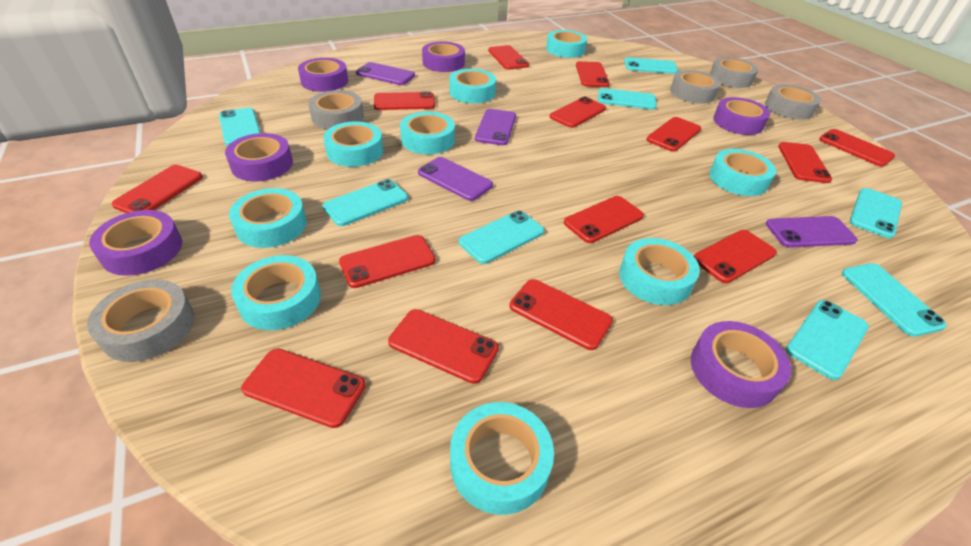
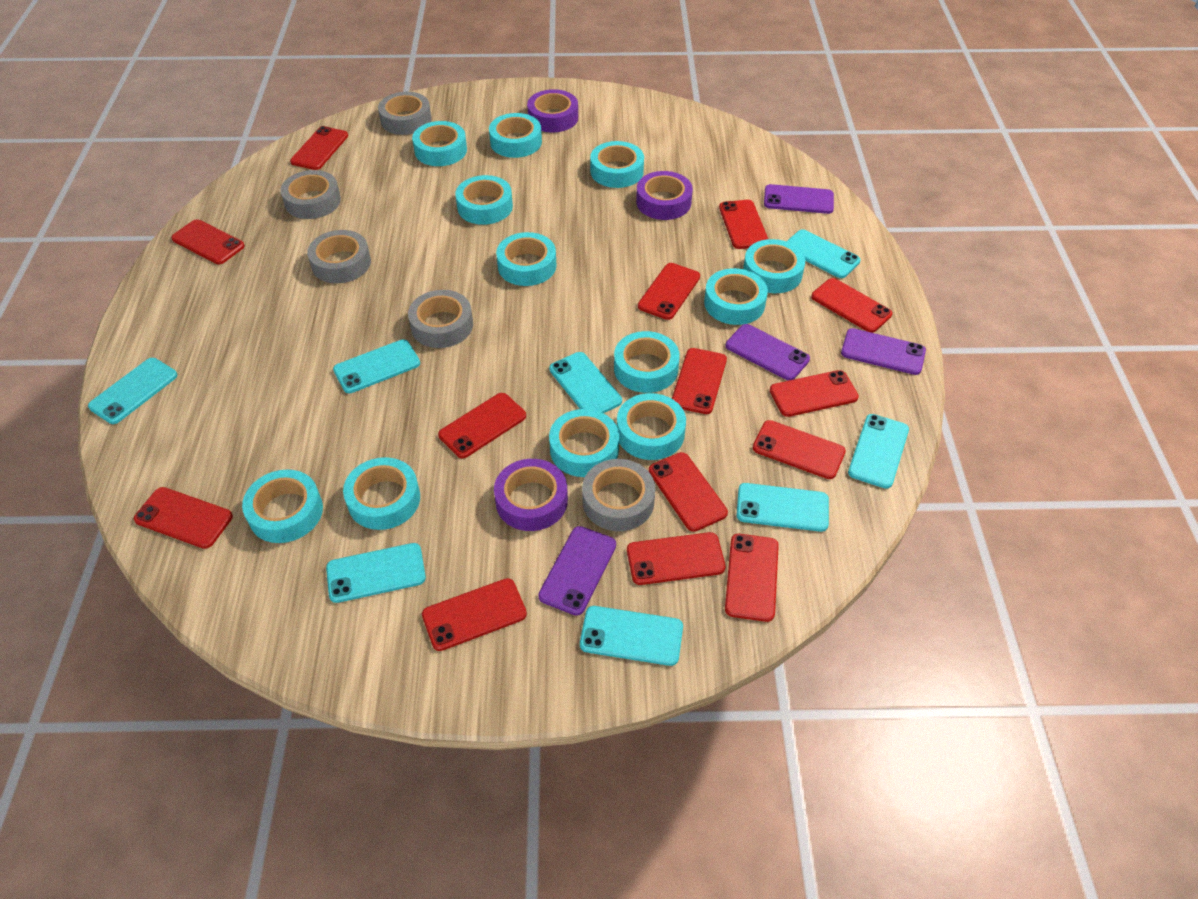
purple tape: [89,210,182,276] [225,133,293,181] [298,58,348,92] [422,42,465,72] [691,321,791,408] [713,97,770,135] = 6 -> [494,459,568,531] [527,89,578,132] [636,171,693,220] = 3
turquoise tape: [229,188,307,248] [231,255,321,330] [323,121,383,167] [400,112,455,154] [449,69,496,103] [450,402,554,515] [546,30,587,58] [619,238,700,305] [709,149,776,196] = 9 -> [242,470,323,543] [343,457,420,530] [412,121,467,166] [455,175,513,225] [489,113,542,158] [496,232,557,286] [549,409,619,477] [590,141,644,188] [614,331,680,393] [617,393,686,460] [704,268,768,325] [743,239,805,293] = 12

